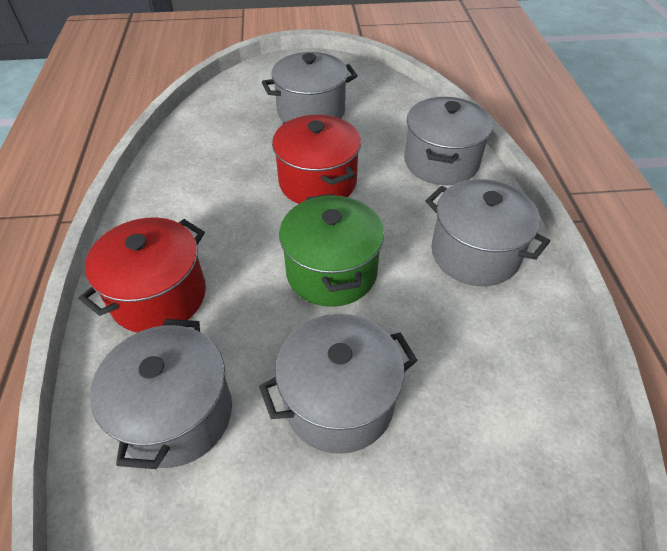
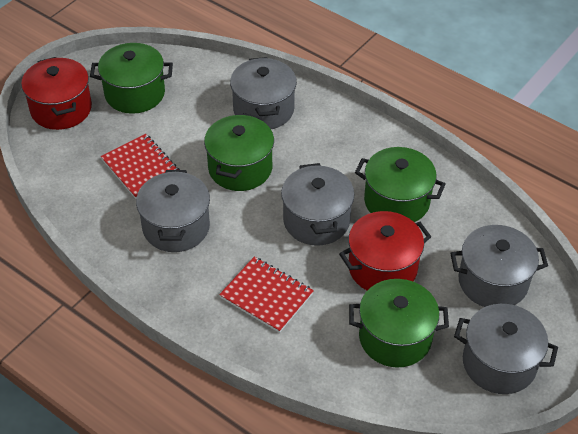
green pot: [279,194,384,307] = 1 -> [90,43,173,114] [204,113,274,191] [349,279,449,368] [355,147,446,222] = 4
red notebook: none = 0 -> [101,134,180,199] [219,257,314,333] = 2

